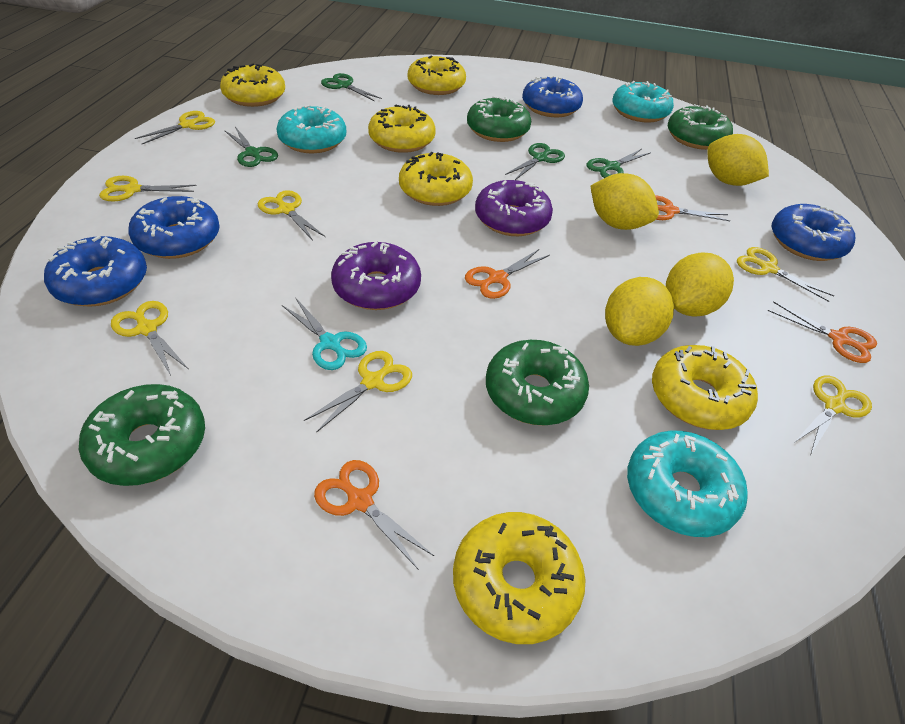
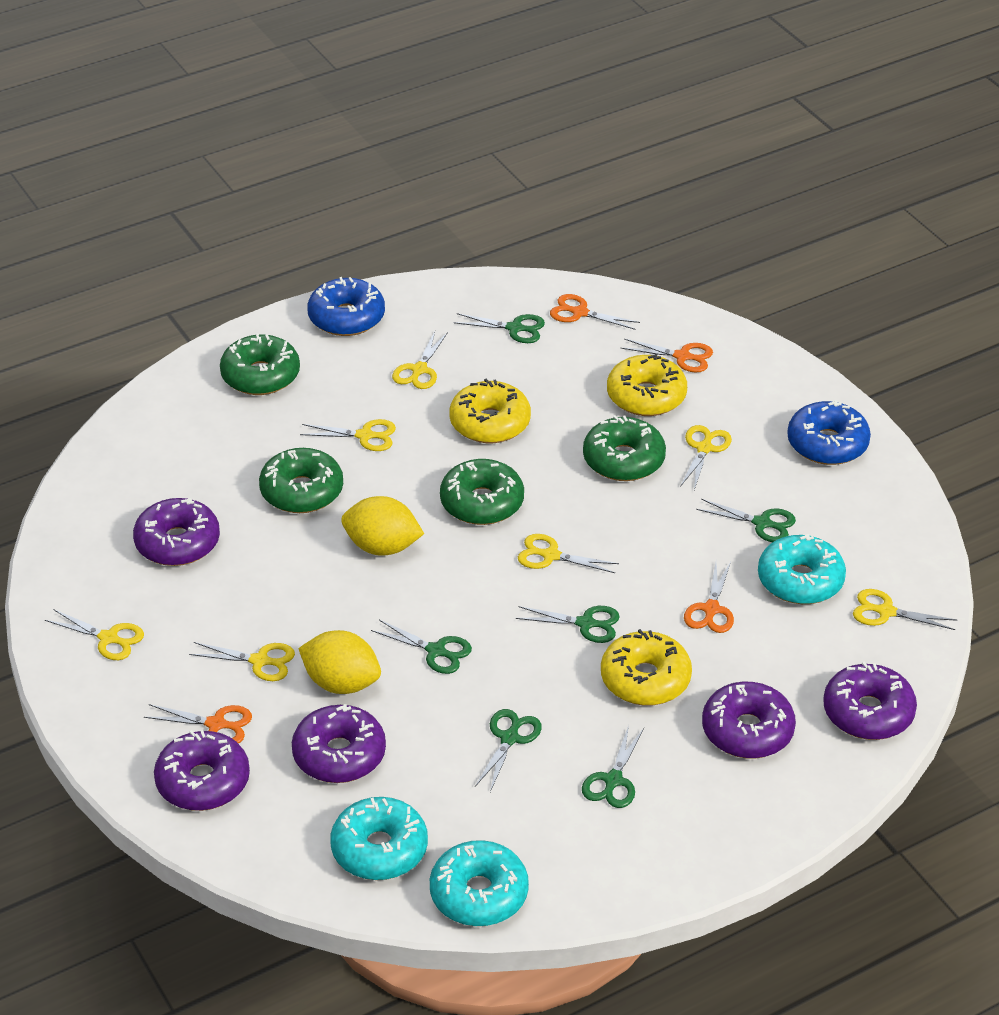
blue donut: [44,235,147,307] [128,196,220,259] [522,75,583,117] [772,204,855,261] = 4 -> [307,277,385,336] [787,401,871,465] = 2
green scissors: [224,127,278,167] [321,73,382,101] [505,143,565,180] [587,149,651,178] = 4 -> [371,620,472,674] [454,313,545,343] [475,709,542,792] [515,606,620,643] [582,725,644,808] [696,499,796,542] = 6
purple donut: [331,241,421,310] [475,180,553,236] = 2 -> [133,498,220,566] [154,730,250,811] [292,704,386,783] [702,682,796,759] [823,662,917,740] = 5
turquoise scissors: [282,297,367,370] = 1 -> none = 0
yellow donut: [220,63,285,107] [368,104,436,153] [399,152,473,206] [408,56,466,95] [453,512,586,644] [652,345,758,430] = 6 -> [449,378,531,443] [601,629,692,706] [607,354,687,416] = 3
yellow lemon: [591,173,659,230] [605,277,674,346] [666,252,734,317] [707,134,769,186] = 4 -> [298,630,381,694] [341,496,424,556] = 2

